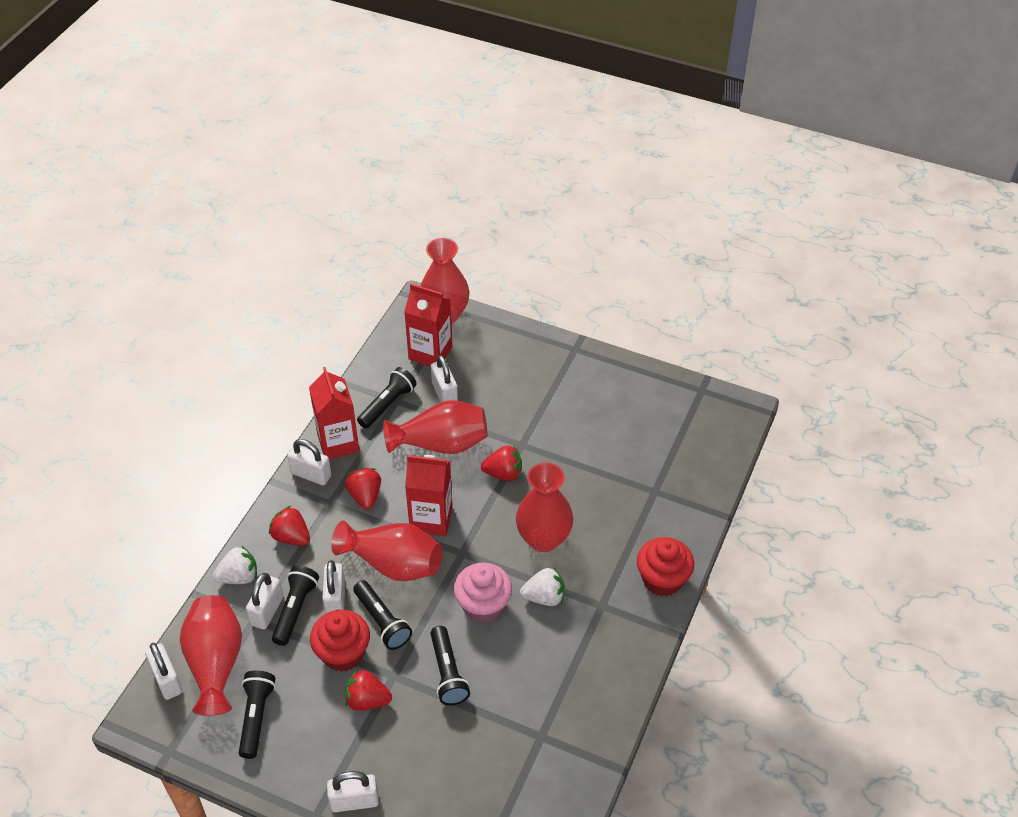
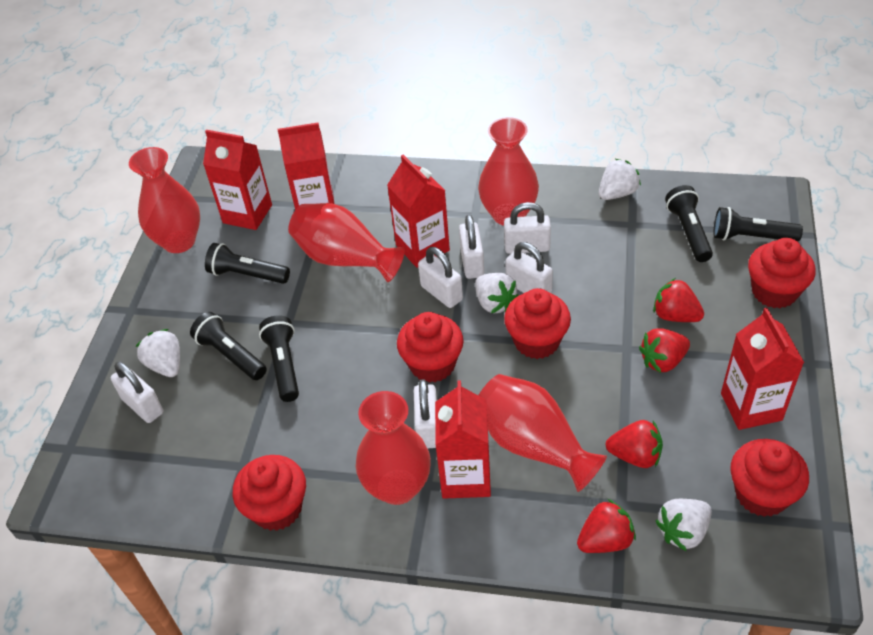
pink cupcake: [454,563,512,623] = 1 -> none = 0
red carton: [309,367,359,459] [404,284,452,367] [405,455,453,536] = 3 -> [203,130,272,230] [278,122,335,210] [387,155,450,268] [435,380,491,499] [721,308,804,430] = 5
red cupcake: [310,610,370,672] [637,537,694,597] = 2 -> [233,455,306,531] [397,312,464,383] [504,288,571,359] [730,439,809,517] [748,238,815,308] = 5
white strawberry: [213,545,257,584] [520,568,565,606] = 2 -> [135,329,180,377] [475,273,519,313] [599,159,641,200] [656,499,712,551] = 4

